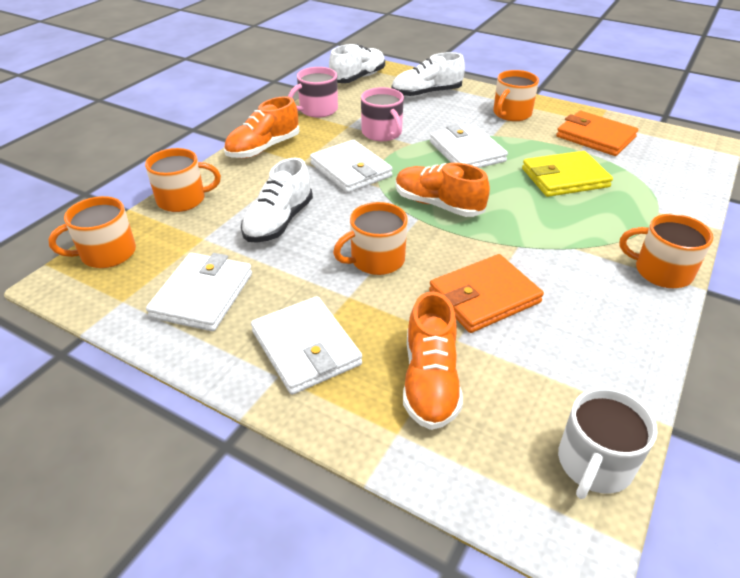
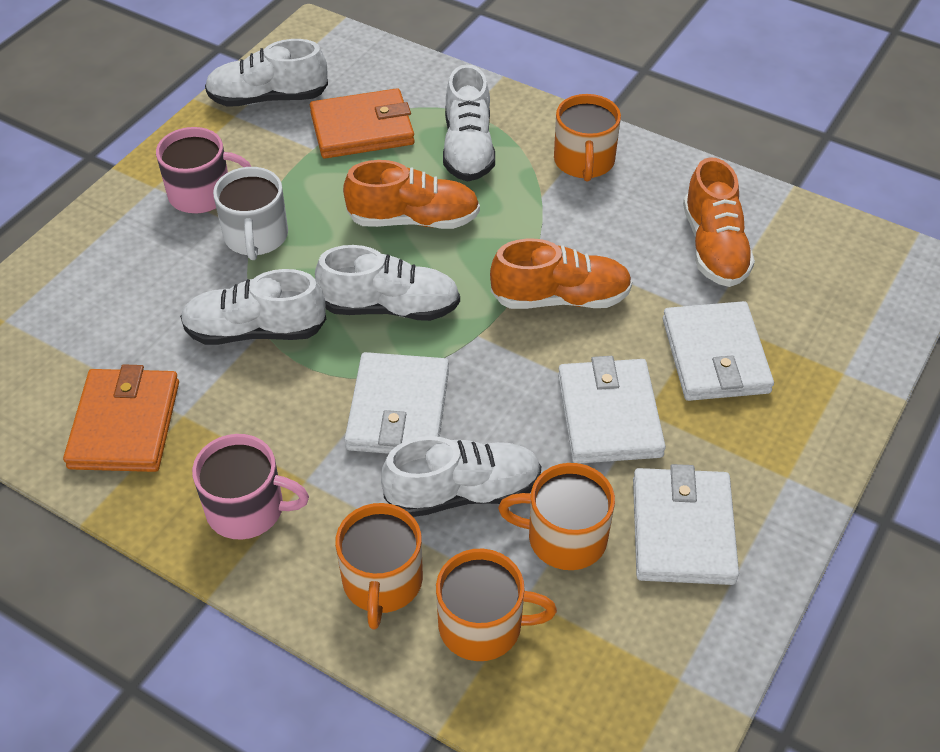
orange mug: [48,196,136,268] [145,148,221,212] [333,202,408,275] [493,70,539,121] [620,214,713,288] = 5 -> [335,503,423,629] [436,549,557,661] [498,463,615,570] [554,94,621,182] = 4
white shoe: [241,158,313,243] [329,44,385,83] [392,52,465,97] = 3 -> [180,269,326,345] [205,39,328,107] [315,245,460,321] [381,436,541,517] [443,64,495,181] = 5
yellow wallet: [522,151,613,197] = 1 -> none = 0

